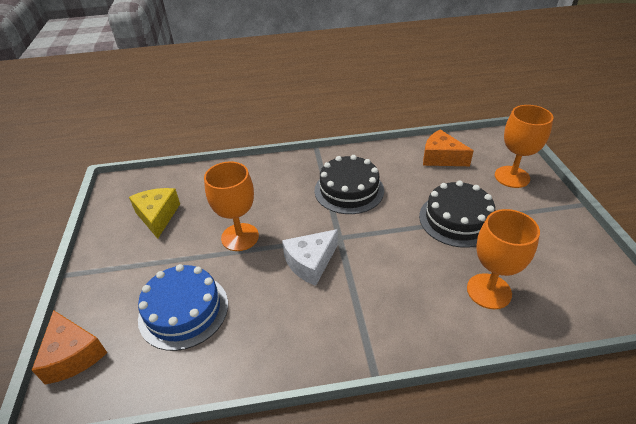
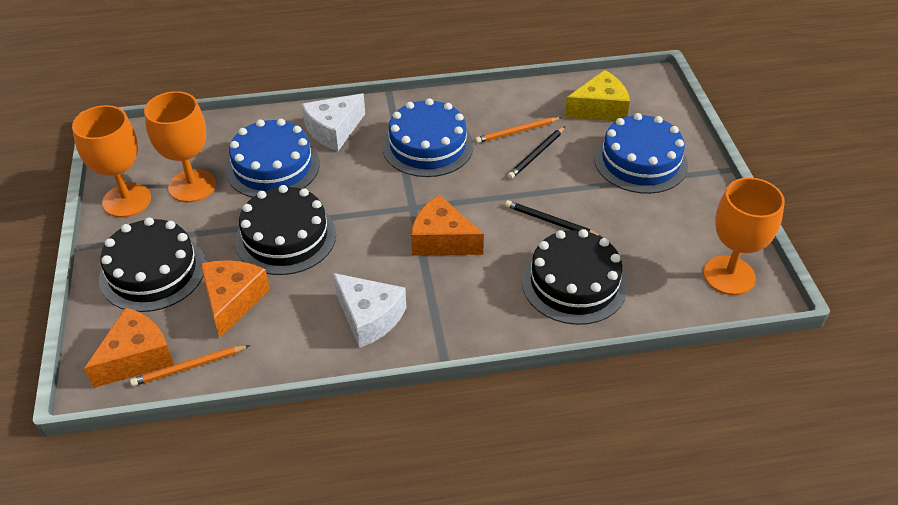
black cake: [315,155,384,214] [419,181,495,248] = 2 -> [99,217,205,312] [235,185,336,275] [522,229,627,325] = 3
black pencil: none = 0 -> [505,200,603,238] [507,126,565,179] = 2
blue cake: [138,264,228,351] = 1 -> [225,119,320,198] [382,98,474,177] [594,113,688,194] = 3
orange cheese: [32,310,107,385] [423,129,474,166] = 2 -> [84,308,174,388] [200,260,270,338] [411,195,484,256] = 3
orange pencil: none = 0 -> [130,345,250,386] [475,117,562,143] = 2
white cheese: [282,229,338,286] = 1 -> [302,93,365,151] [333,273,406,348] = 2

